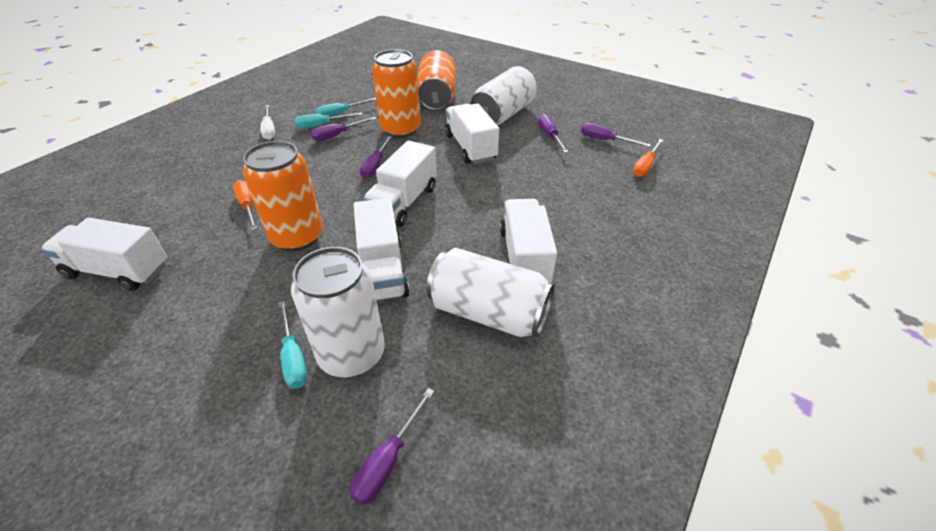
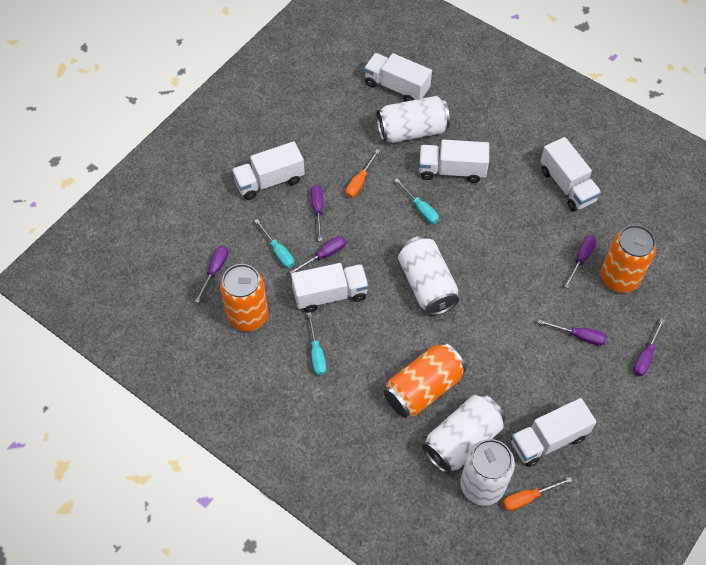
purple screwdriver: [311,117,376,141] [350,388,434,505] [360,136,392,178] [538,114,568,153] [581,123,651,147] = 5 -> [195,246,228,303] [290,236,346,274] [311,185,323,241] [538,319,607,346] [564,235,597,288] [633,319,665,376] = 6
white can: [291,247,385,377] [426,248,555,337] [470,66,537,125] = 3 -> [377,96,450,143] [398,236,459,316] [422,394,505,474] [460,439,515,506] = 4
white screwdriver: [260,105,275,140] = 1 -> none = 0
white truck: [41,218,167,291] [354,198,410,301] [363,140,437,227] [445,103,499,164] [500,199,557,282] = 5 -> [232,141,305,200] [291,263,369,313] [364,53,432,101] [419,140,489,183] [511,398,596,467] [540,137,601,211] = 6

